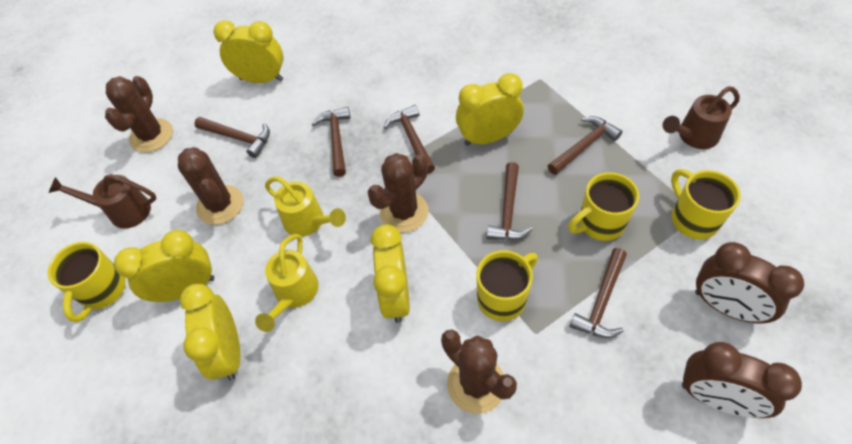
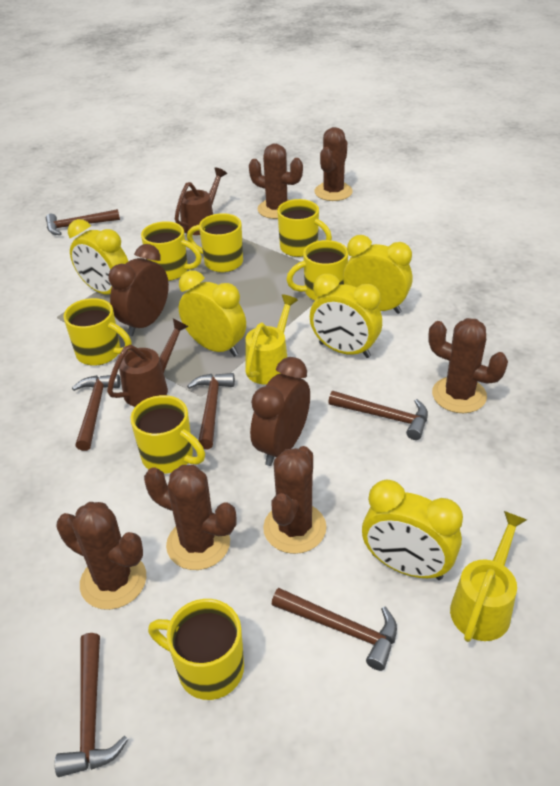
brown cactus: [105,76,173,152] [178,147,243,225] [367,153,429,232] [441,329,517,414] = 4 -> [56,502,147,610] [144,465,237,570] [249,144,303,219] [263,446,327,554] [314,127,353,201] [428,318,508,413] = 6
yellow mug: [47,242,126,322] [477,250,538,321] [568,172,639,241] [671,169,741,239] = 4 -> [63,298,132,366] [130,395,205,473] [141,221,202,281] [148,599,244,700] [187,213,243,272] [277,199,332,257] [286,240,348,300] = 7

